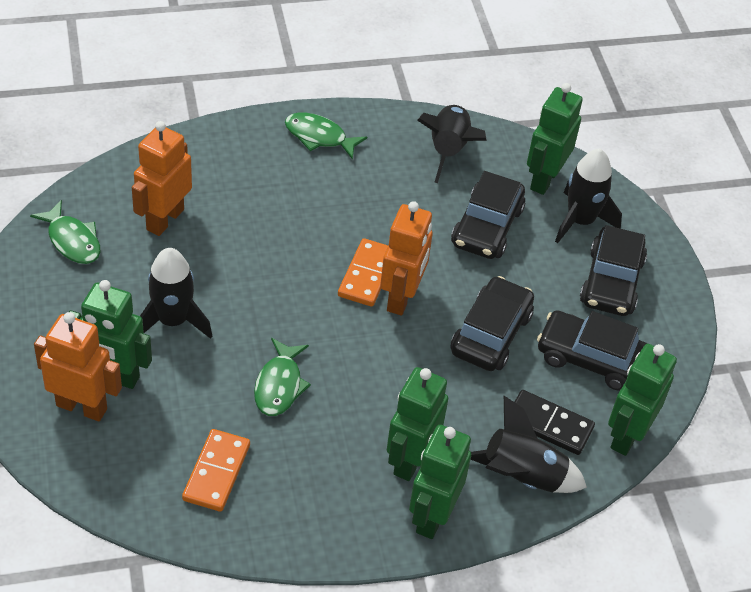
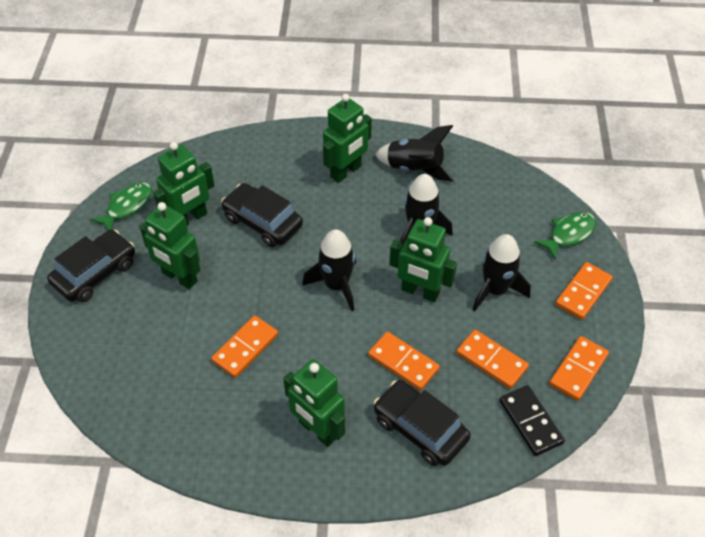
black car: [451,171,525,259] [451,276,534,371] [537,310,648,391] [580,225,647,316] = 4 -> [47,230,135,302] [221,183,303,247] [373,380,471,466] = 3
green fish: [30,200,100,264] [254,338,311,416] [285,113,367,160] = 3 -> [90,182,152,230] [534,212,596,260] = 2
orange domino: [182,429,250,512] [338,238,388,307] = 2 -> [211,316,278,378] [368,332,440,390] [456,330,529,389] [549,336,609,401] [555,262,613,320] = 5
orange robot: [34,312,122,421] [132,121,192,236] [380,201,433,316] = 3 -> none = 0

